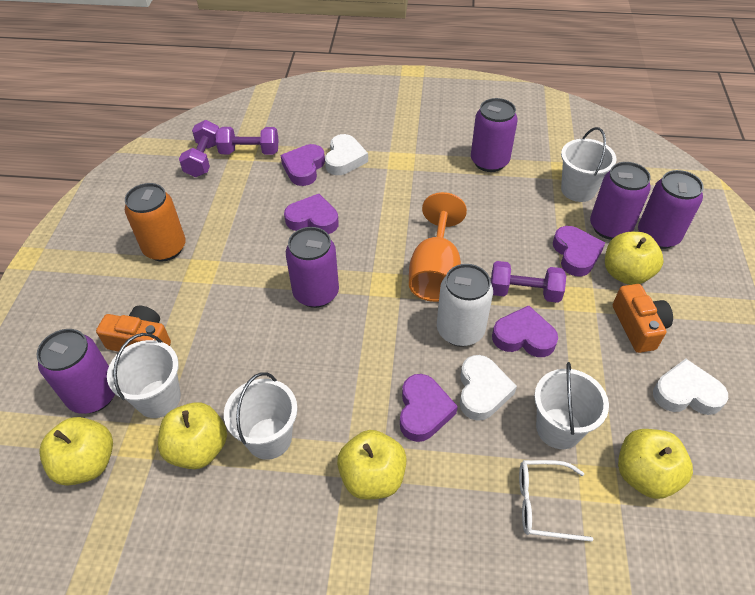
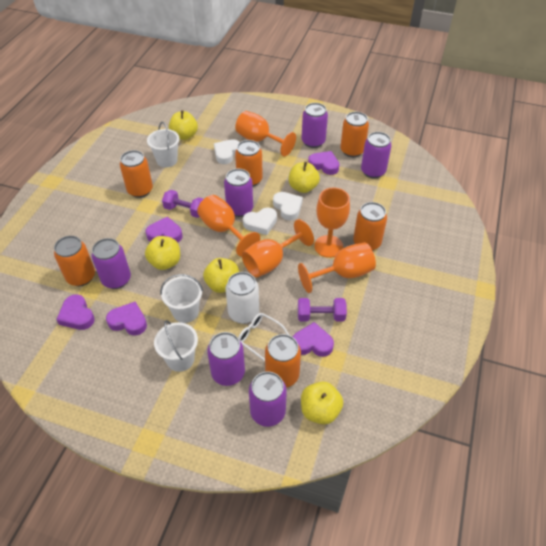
orange camera: [96,305,171,352] [613,284,673,353] = 2 -> none = 0
orange can: [125,183,186,261] = 1 -> [54,236,95,286] [120,150,153,198] [235,140,263,187] [265,334,301,388] [340,112,369,157] [353,202,387,251] = 6
orange goblet: [409,192,467,302] = 1 -> [197,195,260,257] [235,111,296,157] [242,219,314,277] [298,242,376,293] [314,188,350,258] = 5
purple can: [36,329,115,414] [286,227,339,308] [471,98,518,172] [590,162,651,240] [638,170,704,249] = 5 -> [91,238,131,289] [207,332,245,386] [224,169,253,217] [249,371,287,427] [302,103,328,148] [361,132,392,178] = 6
purple dumbbell: [179,120,219,177] [216,127,279,155] [491,261,566,303] = 3 -> [162,190,203,218] [298,298,347,322] = 2
white bucket: [107,333,181,418] [224,372,297,460] [534,362,609,449] [561,127,617,202] = 4 -> [147,122,179,168] [154,320,198,372] [160,274,203,323] = 3

